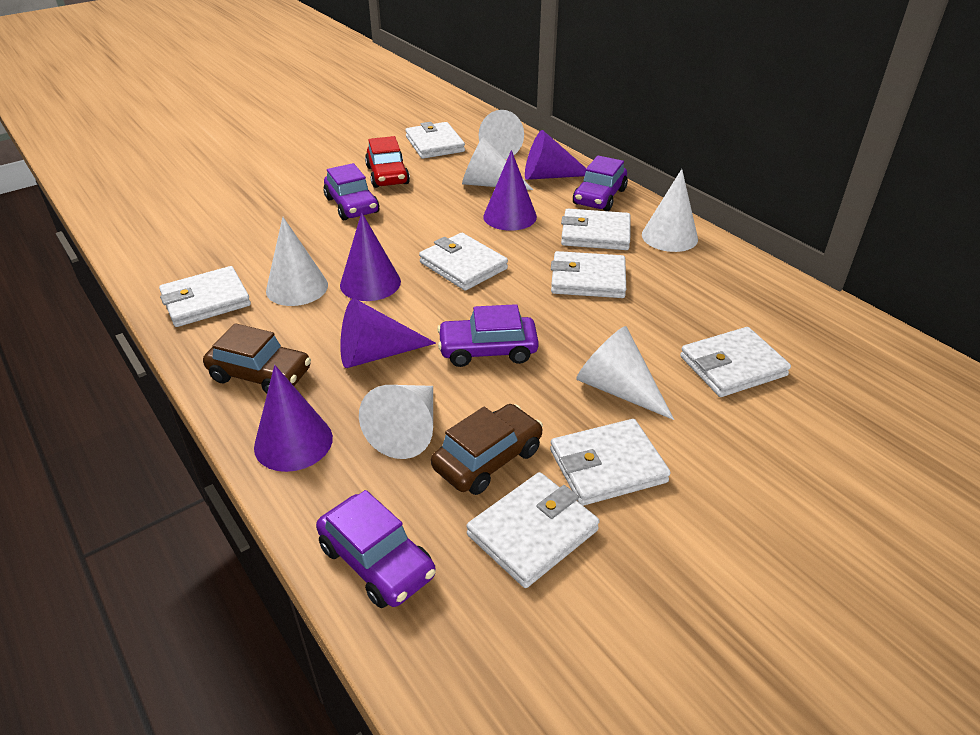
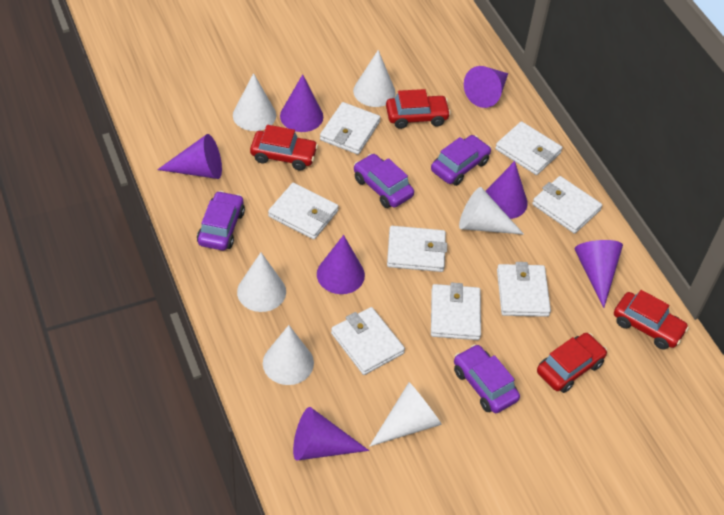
brown car: [203,323,311,394] [431,404,543,495] = 2 -> none = 0
purple cone: [254,365,333,472] [340,212,401,301] [340,298,436,368] [483,150,537,231] [525,130,586,180] = 5 -> [157,134,222,179] [280,74,323,132] [293,407,369,460] [317,235,365,294] [464,66,508,108] [485,161,528,219] [575,240,623,308] = 7
red car: [365,136,410,188] = 1 -> [250,125,318,171] [386,89,451,129] [537,333,607,393] [614,290,689,350] = 4

